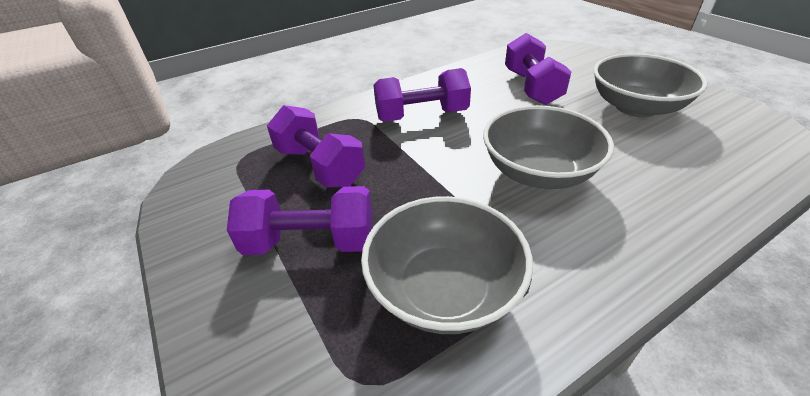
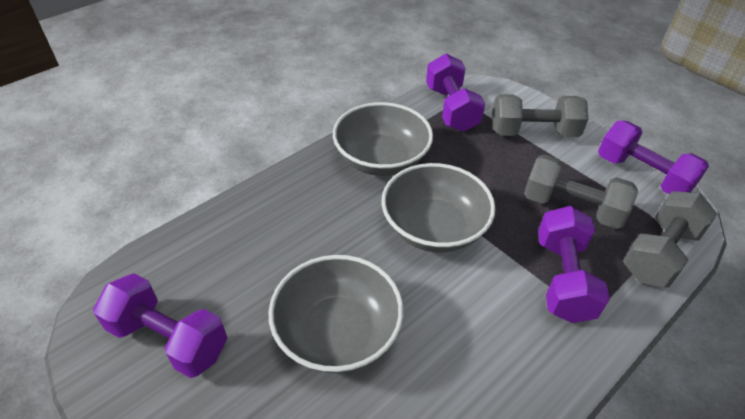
grey dumbbell: none = 0 -> [492,94,588,137] [524,155,638,229] [623,191,717,287] = 3

